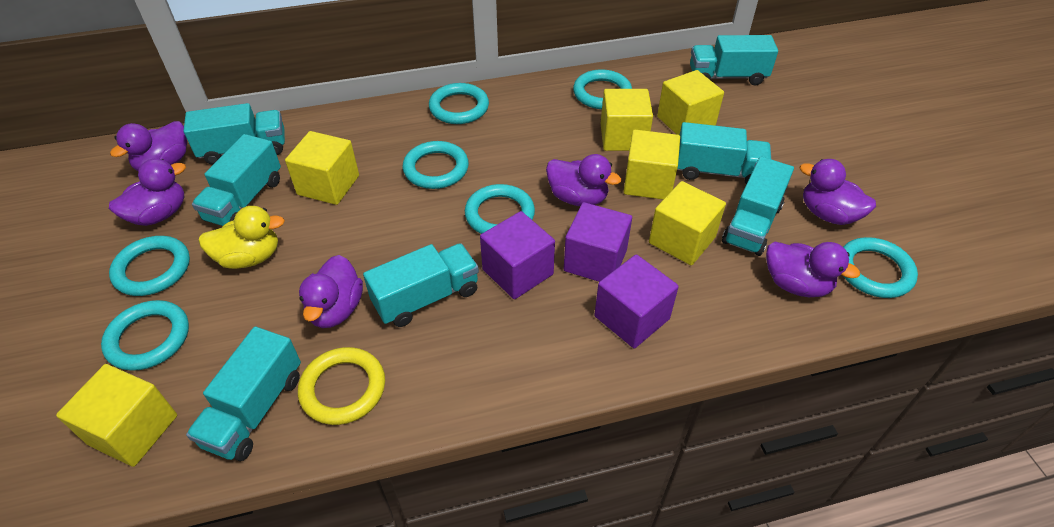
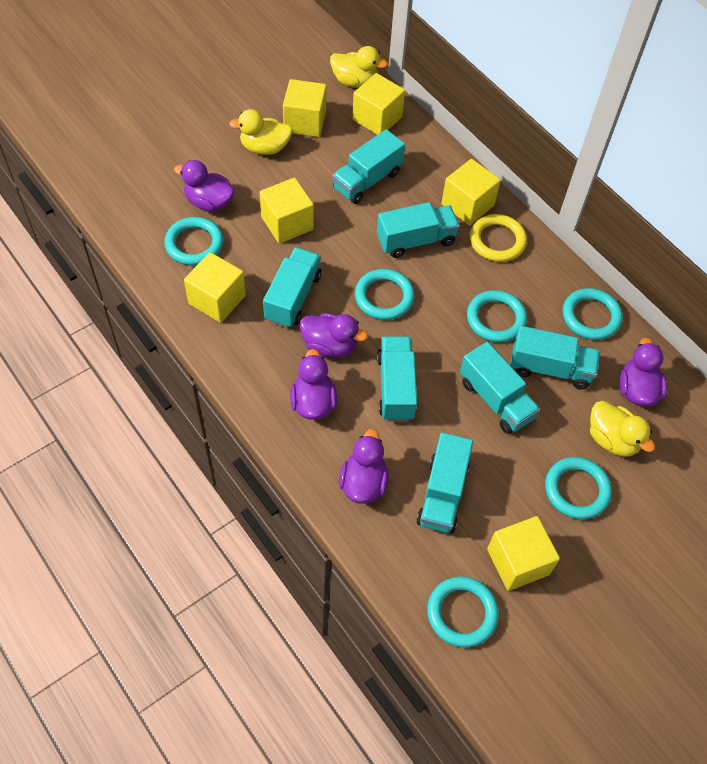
purple cube: [480,211,555,299] [563,202,632,282] [594,254,679,348] = 3 -> none = 0
purple duck: [109,159,186,226] [110,121,187,171] [299,255,363,328] [546,154,621,206] [766,242,860,297] [800,159,876,225] = 6 -> [174,160,235,211] [290,349,337,420] [300,313,368,357] [339,429,389,504] [619,338,667,406] = 5
turquoise ring: [101,300,189,371] [109,236,190,296] [403,141,469,189] [429,83,489,124] [465,184,535,234] [573,69,632,109] [843,237,918,298] = 7 -> [164,217,223,265] [355,269,415,320] [427,576,499,647] [467,290,527,342] [545,457,612,519] [563,288,623,340] = 6
yellow duck: [198,206,285,269] = 1 -> [229,109,293,155] [330,46,388,88] [590,401,655,457] = 3

